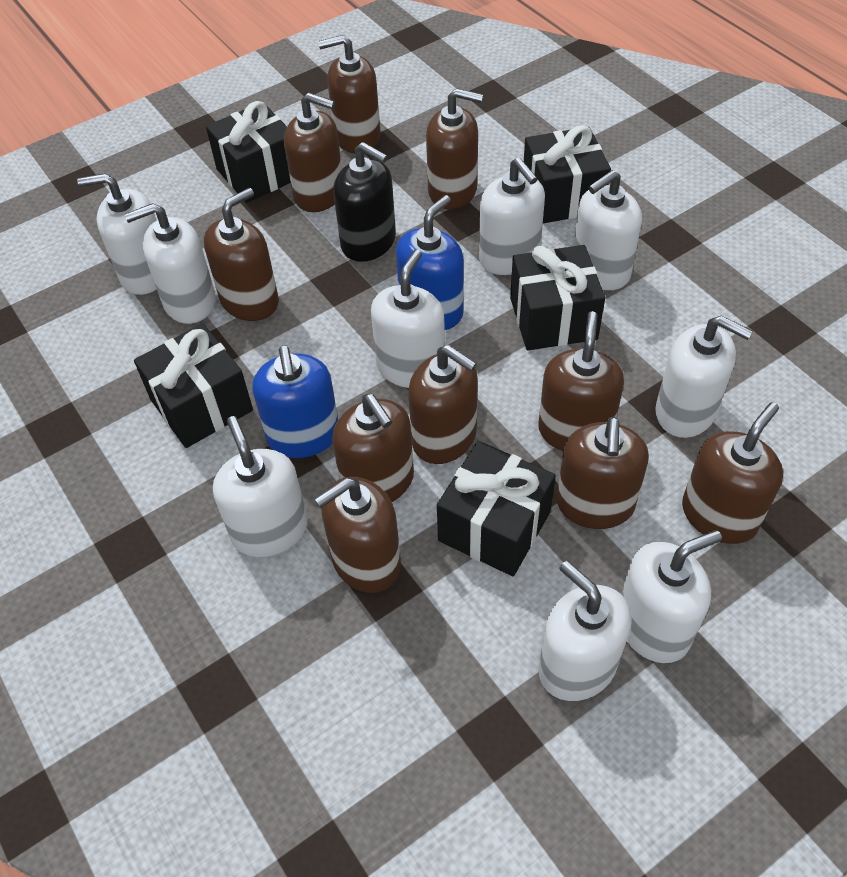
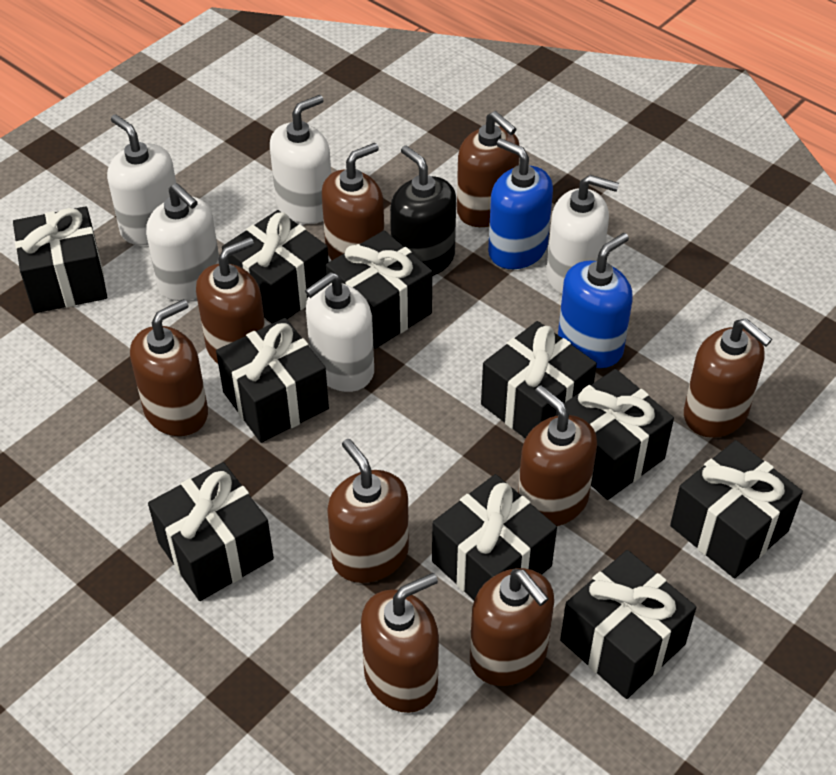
black gift: [134,324,253,448] [206,101,291,203] [437,441,556,576] [510,245,605,351] [524,125,611,223] = 5 -> [13,206,107,313] [148,462,274,601] [216,318,329,443] [222,210,329,323] [326,230,432,349] [432,474,557,600] [481,321,597,439] [556,369,674,500] [560,550,696,699] [670,440,803,579] = 10
brown soap dispenser: [204,188,279,321] [284,93,342,212] [315,477,401,593] [318,35,381,153] [332,394,414,502] [408,345,478,464] [426,88,483,209] [538,311,624,451] [556,417,649,529] [682,402,783,544] = 10 -> [130,299,208,436] [196,237,265,364] [322,143,384,260] [327,439,409,583] [361,573,439,713] [457,111,519,227] [470,568,554,686] [518,385,597,526] [684,318,772,438] = 9
white soap dispenser: [77,173,157,295] [124,203,216,324] [213,416,308,557] [371,249,445,388] [479,158,545,275] [539,561,632,701] [574,170,642,290] [621,530,722,663] [656,315,753,438] = 9 -> [107,114,176,245] [146,183,219,301] [270,95,331,224] [305,272,374,392] [546,175,619,294] = 5

